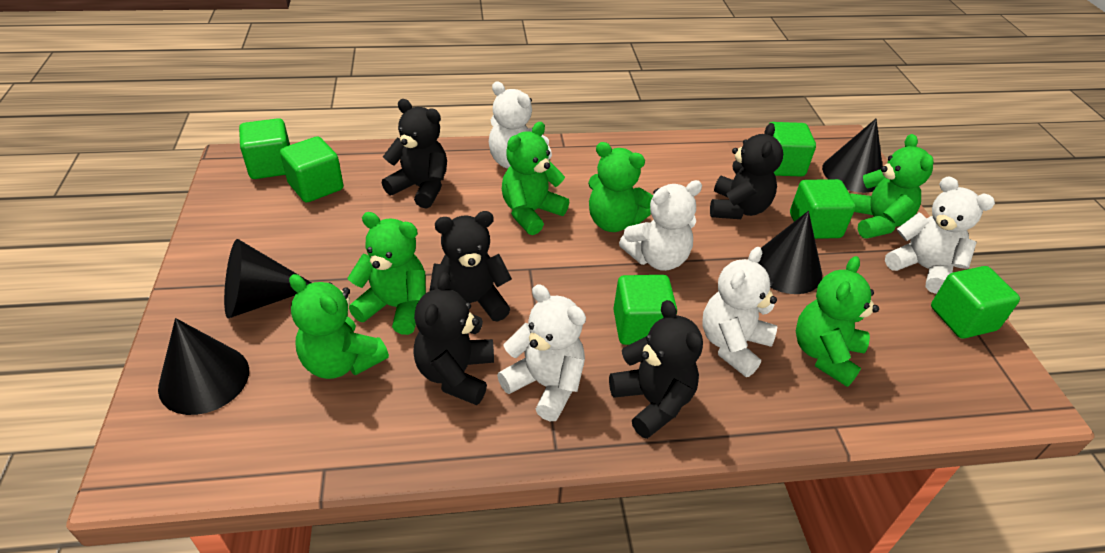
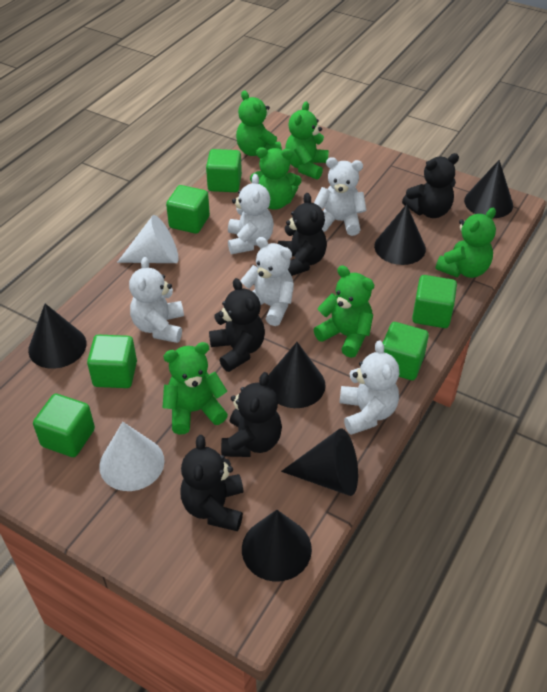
black cone: [158,318,249,415] [224,239,312,319] [758,211,822,294] [822,119,883,193] = 4 -> [28,304,86,369] [242,510,312,582] [267,342,326,408] [281,428,358,496] [374,204,426,265] [464,160,513,218] = 6
white cone: none = 0 -> [99,422,165,491] [117,215,179,263] = 2

